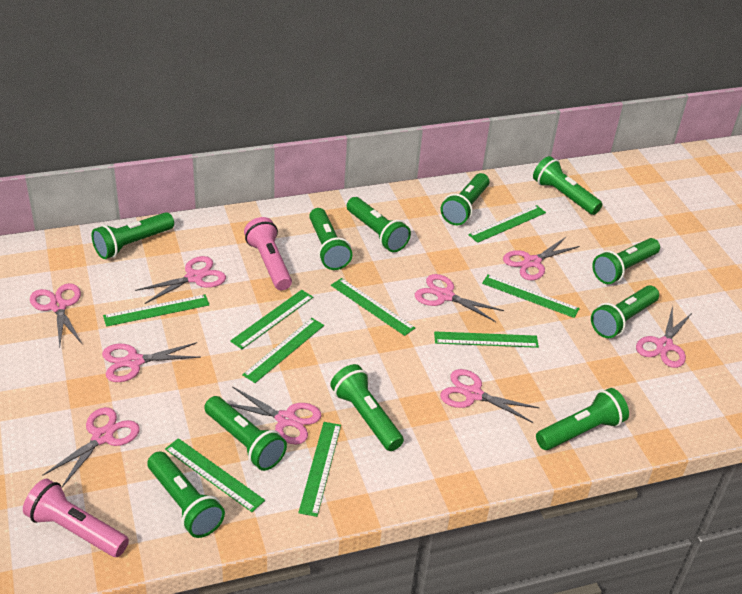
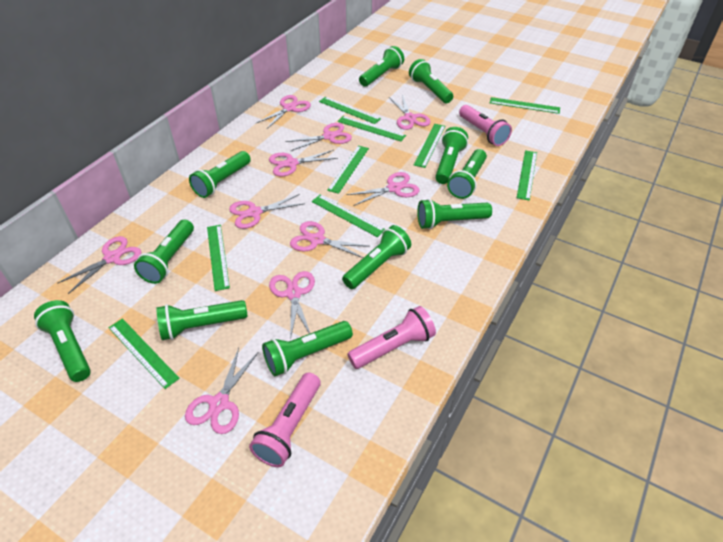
pink flashlight: [23,479,129,557] [244,217,292,290] = 2 -> [249,373,321,467] [347,306,436,369] [459,105,512,146] = 3
pink scissors: [30,283,82,348] [42,407,140,488] [102,342,201,382] [135,256,226,304] [229,386,321,444] [415,274,504,322] [440,369,539,423] [503,237,580,280] [636,306,693,368] = 9 -> [57,236,141,294] [185,348,258,434] [229,194,305,229] [255,95,311,130] [269,150,338,176] [269,271,315,340] [285,123,352,151] [290,221,370,258] [347,172,419,206] [389,95,430,130] = 10

